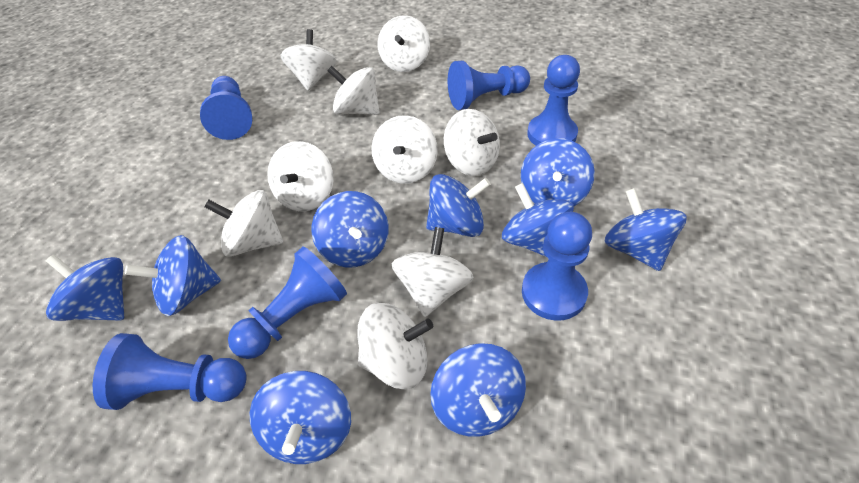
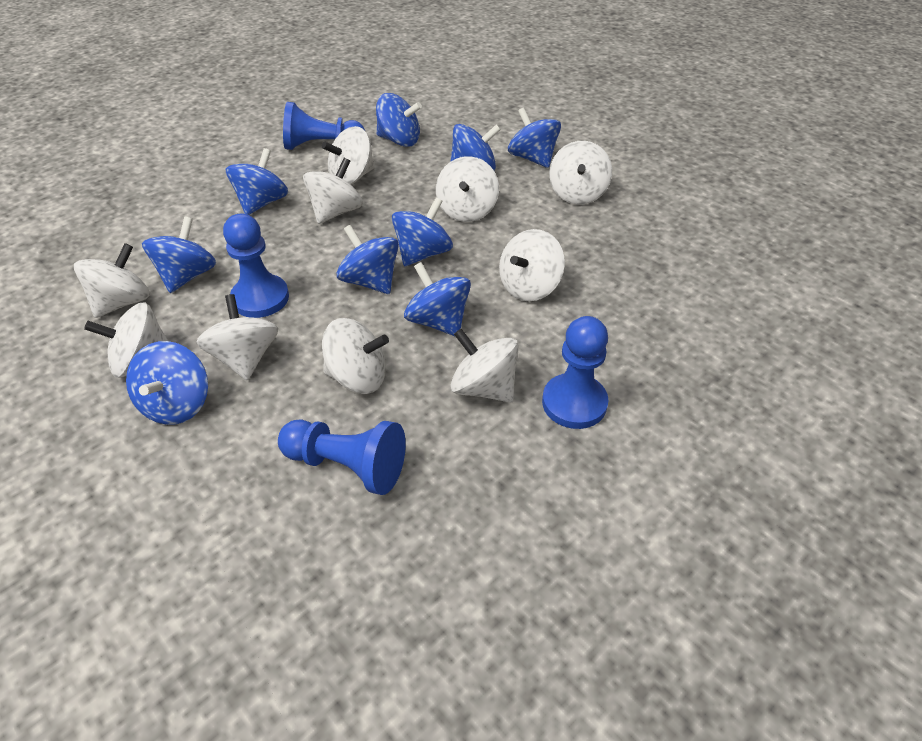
blue pawn: [93,333,247,410] [200,76,252,140] [228,247,347,359] [447,61,530,110] [522,212,592,321] [527,55,580,146] = 6 -> [223,214,289,318] [278,419,406,495] [283,102,365,150] [542,316,609,429] = 4
white spinning top: [204,190,283,257] [267,141,333,211] [281,29,337,90] [328,66,380,115] [357,303,433,389] [371,115,438,184] [377,15,430,72] [392,227,473,317] [444,109,500,176] = 9 -> [74,243,150,318] [84,302,168,378] [196,294,278,380] [303,158,363,224] [322,126,375,184] [322,318,389,394] [436,156,499,222] [450,329,519,403] [499,229,565,301] [549,141,612,204] = 10

